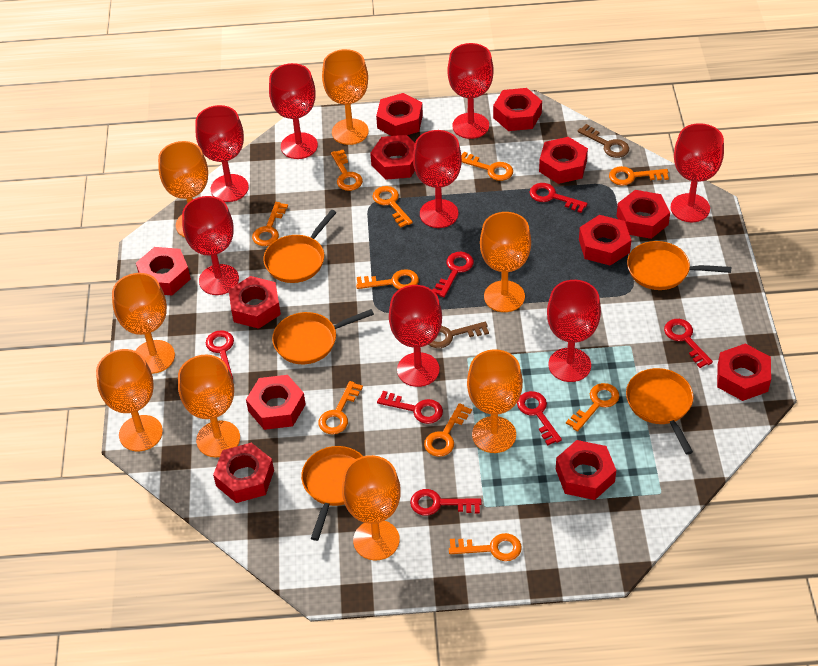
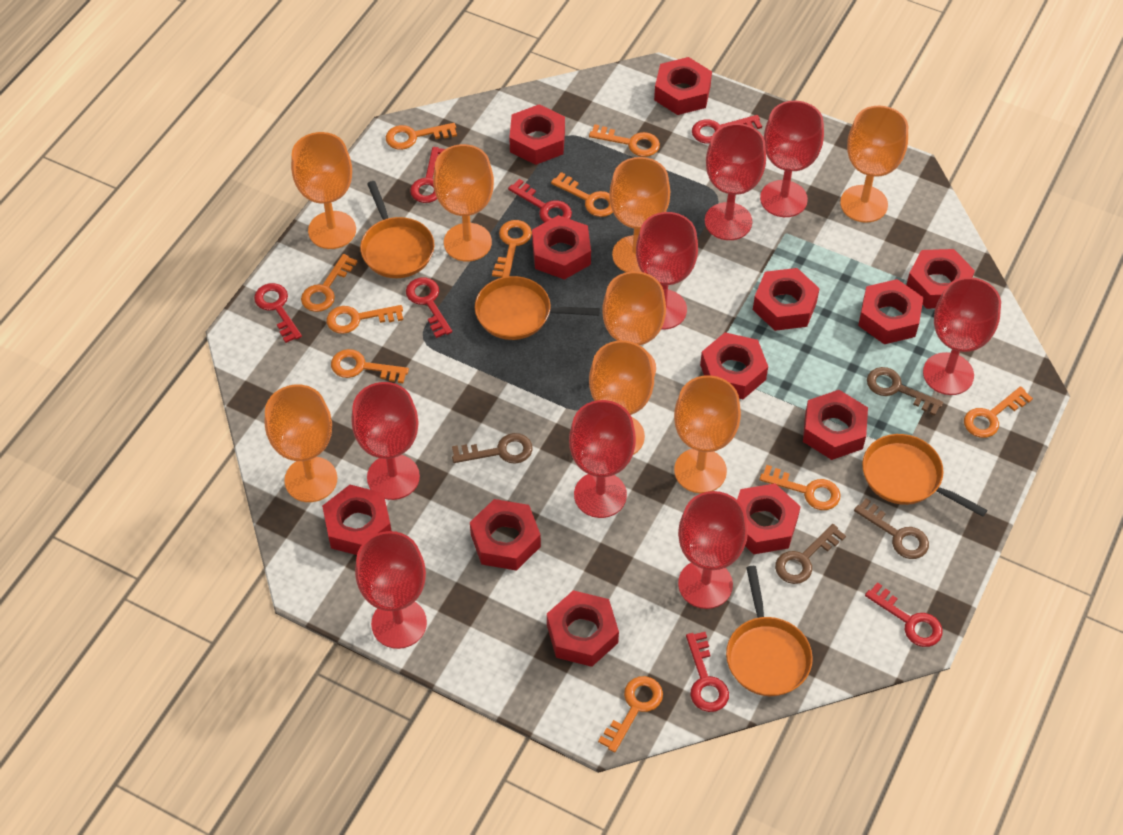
brown key: [428,322,489,348] [578,124,629,158] = 2 -> [452,433,532,464] [775,524,846,584] [854,498,929,559] [867,367,943,416] = 4
orange pan: [263,210,337,283] [272,309,374,364] [301,446,363,541] [626,368,694,455] [627,241,731,290] = 5 -> [360,181,435,278] [475,276,600,340] [726,566,813,696] [862,434,987,517] = 4

